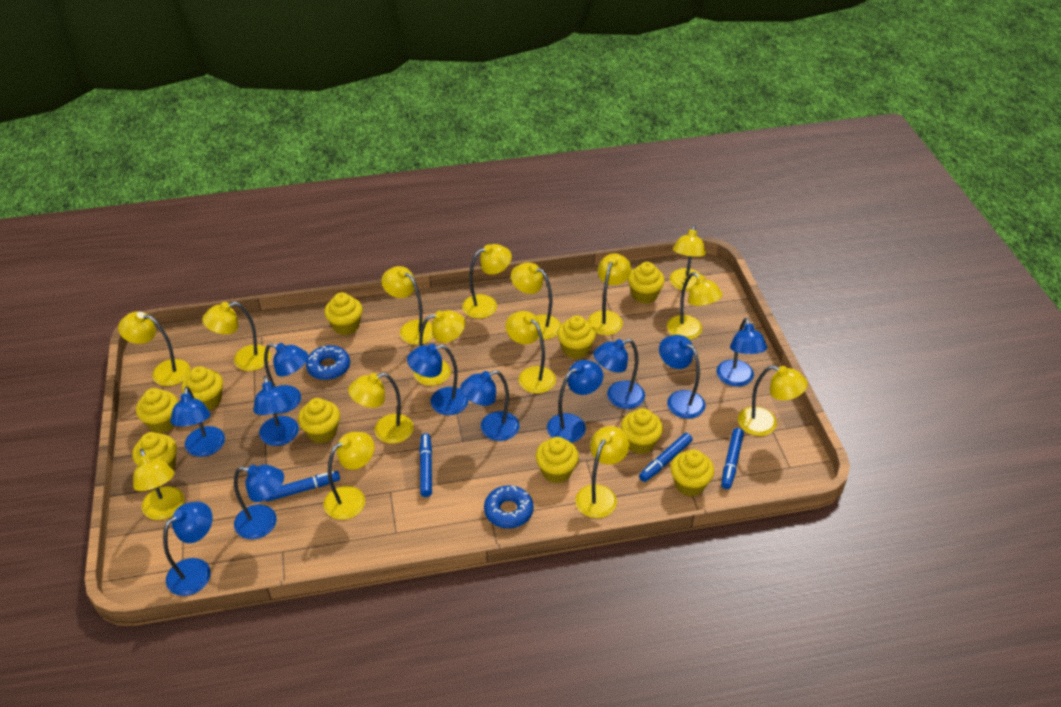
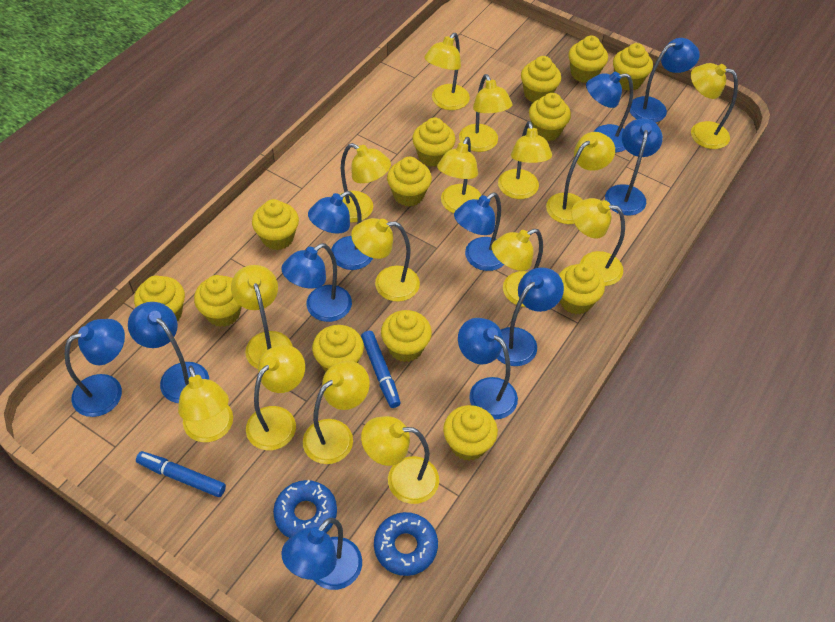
blue marker: [266,471,340,502] [419,433,432,497] [639,433,693,482] [721,428,744,489] = 4 -> [136,451,226,497] [361,331,401,408] = 2
yellow cupcake: [132,432,177,469] [136,388,178,433] [182,366,223,411] [298,398,340,443] [324,292,363,335] [535,437,579,483] [557,316,596,359] [621,408,663,454] [628,262,665,304] [670,450,714,496] = 10 -> [134,276,185,321] [194,275,242,327] [252,199,299,250] [312,325,364,372] [381,310,432,362] [387,157,432,207] [412,117,456,167] [443,405,498,461] [521,56,561,102] [529,93,571,141] [559,263,605,314] [568,36,608,83] [613,43,653,91] = 13

